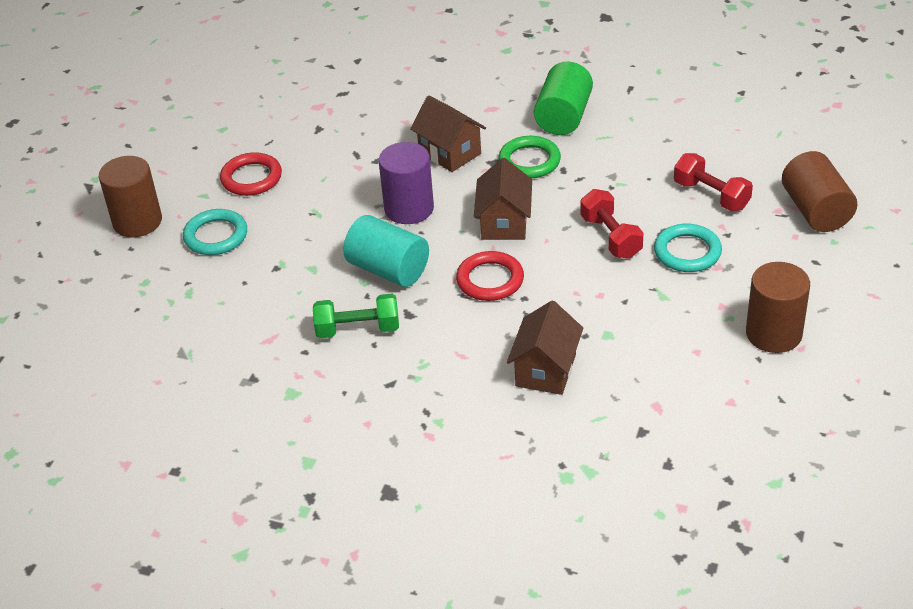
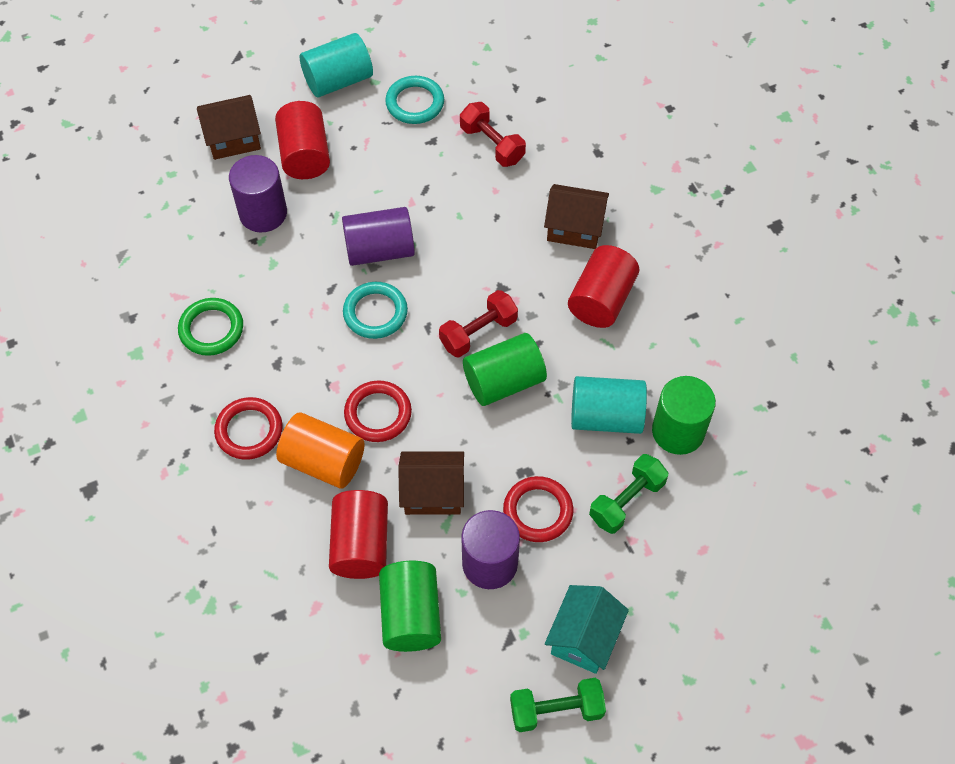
brown cylinder: [99,156,162,237] [746,262,810,353] [782,151,857,232] = 3 -> none = 0
green cylinder: [534,61,593,135] = 1 -> [379,561,441,652] [463,333,547,406] [652,376,716,455] = 3
green dumbbell: [313,294,399,338] = 1 -> [510,678,606,732] [589,454,668,534] = 2
orange cylinder: none = 0 -> [276,412,365,488] = 1
purple cylinder: [379,142,434,224] = 1 -> [229,155,287,232] [342,207,415,266] [461,510,520,589] = 3
red cylinder: none = 0 -> [275,101,330,179] [329,490,388,579] [568,245,639,328] = 3
red ring: [220,152,282,196] [456,251,524,301] = 2 -> [214,397,283,460] [344,380,412,442] [503,476,573,542] = 3
turquoise cylinder: [343,215,429,287] = 1 -> [300,33,373,97] [571,376,647,434] = 2
turquoise house: none = 0 -> [545,585,629,674] = 1

